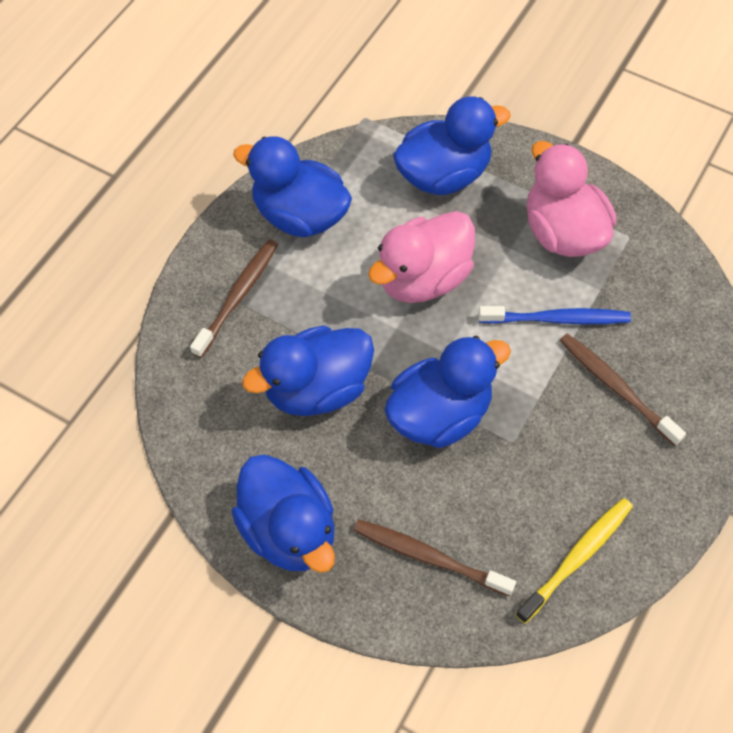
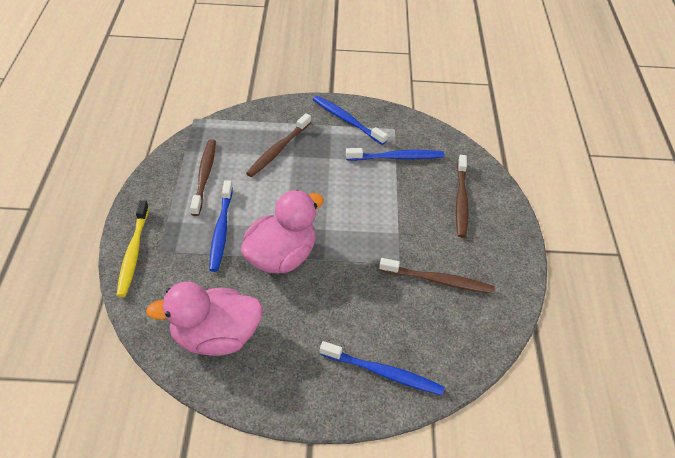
blue duck: [231,455,335,573] [233,136,352,237] [242,326,374,416] [384,336,511,448] [393,96,511,195] = 5 -> none = 0
blue toothbrush: [478,306,631,325] = 1 -> [209,180,233,272] [313,96,387,145] [320,341,444,395] [346,148,444,161] = 4
brown toothbrush: [190,239,278,358] [353,519,516,597] [560,333,686,446] = 3 -> [190,139,216,216] [246,113,311,177] [379,258,495,294] [456,155,469,238] = 4

